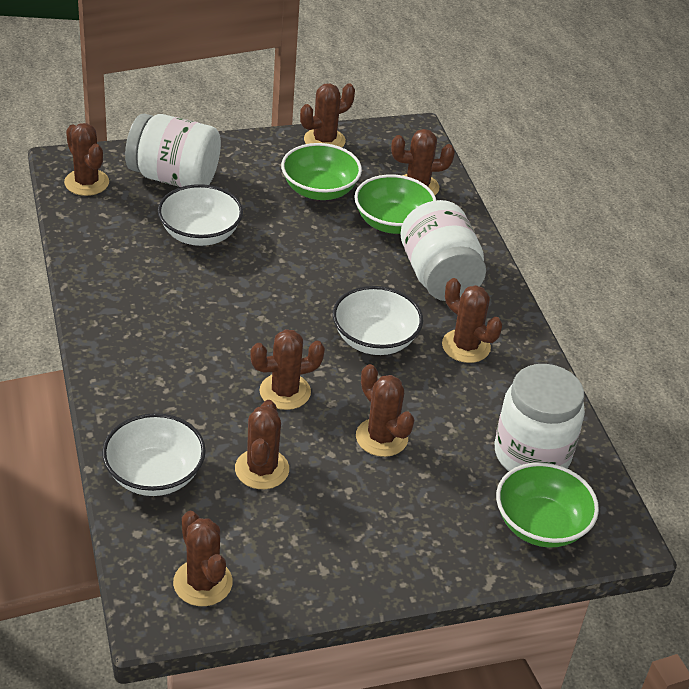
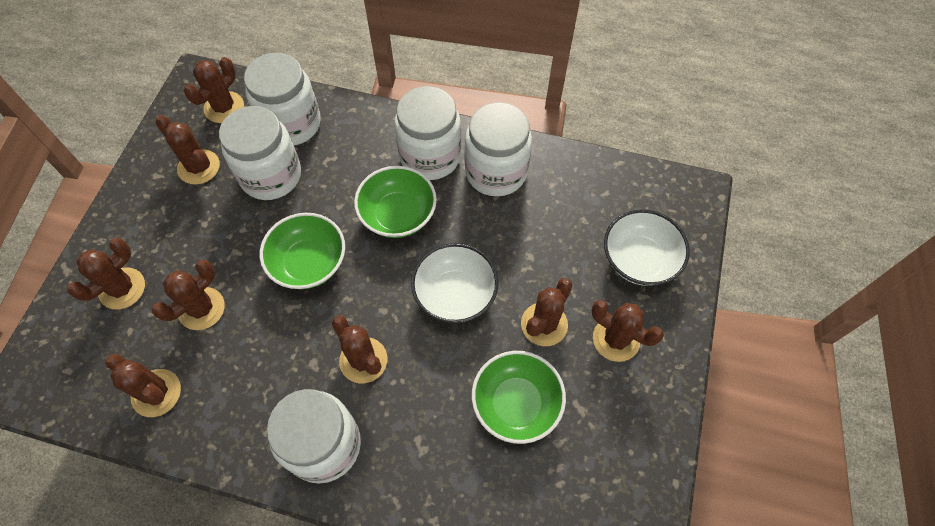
white bowl: [102,413,206,496] [158,184,243,246] [333,286,423,355] = 3 -> [411,243,499,323] [604,209,690,286] = 2
white jar: [125,114,221,187] [401,200,486,301] [495,364,585,471] = 3 -> [219,106,301,200] [244,53,321,146] [267,389,361,483] [394,86,461,180] [464,102,532,197] = 5

